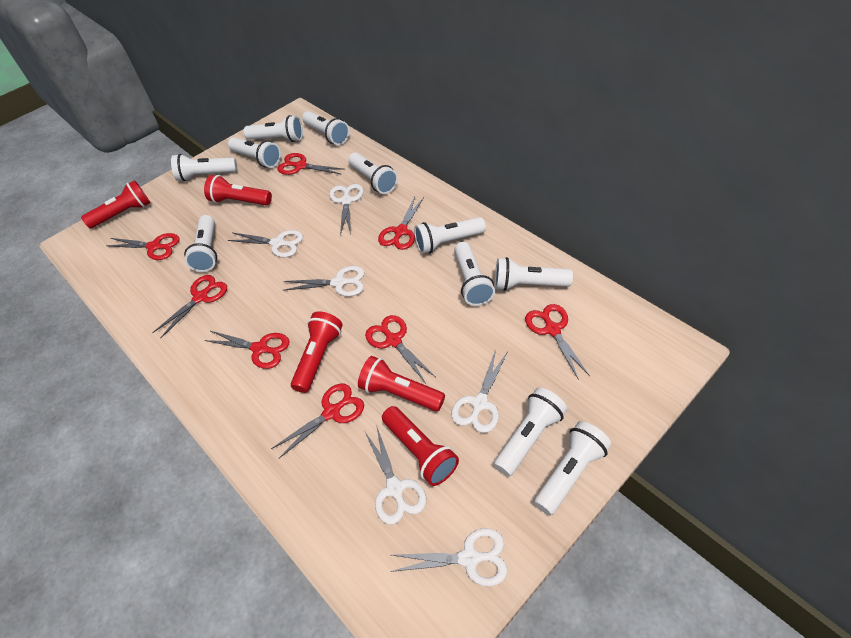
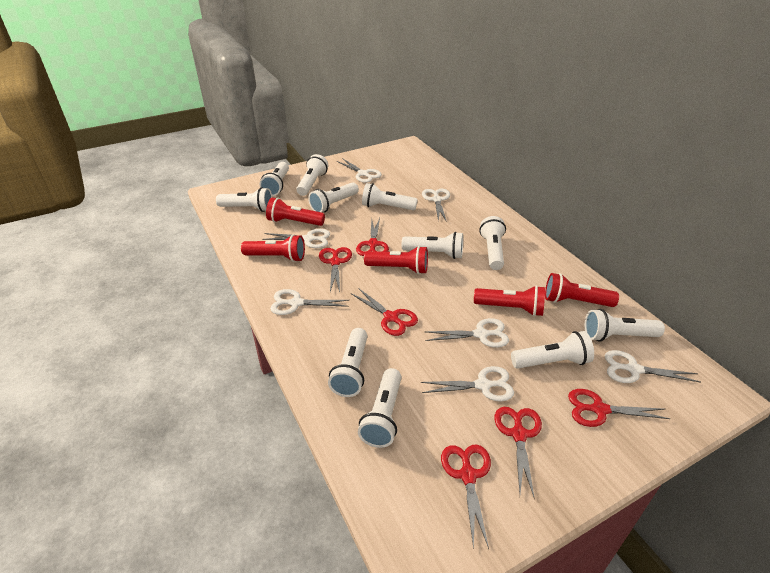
red scissors: [106,233,180,260] [152,275,227,339] [204,331,289,369] [271,384,364,459] [277,153,343,175] [365,315,436,382] [378,197,424,250] [525,304,590,380] = 8 -> [319,247,352,292] [351,288,418,336] [356,218,389,256] [441,444,491,549] [494,407,542,499] [568,389,670,427] = 6
white scissors: [228,230,303,258] [283,266,365,296] [329,184,364,235] [365,425,426,524] [390,528,508,587] [451,349,508,433] = 6 -> [262,229,330,248] [270,289,350,315] [337,158,382,183] [421,366,514,402] [422,189,450,222] [424,318,509,348] [605,350,701,383] = 7

